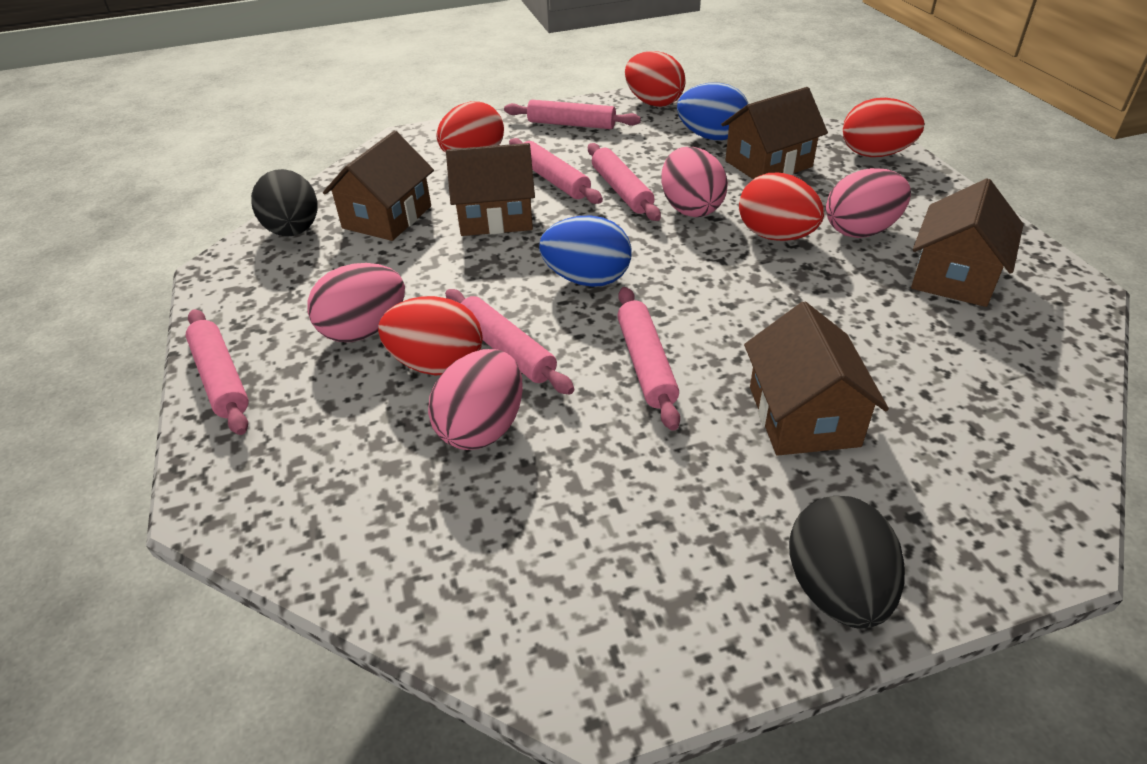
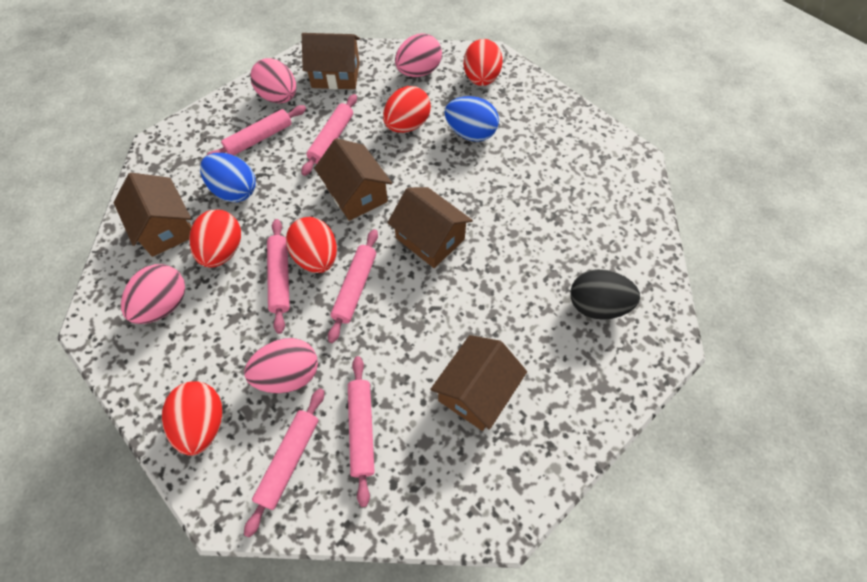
black egg: [251,169,318,237] [789,496,905,629] = 2 -> [570,269,640,320] = 1

